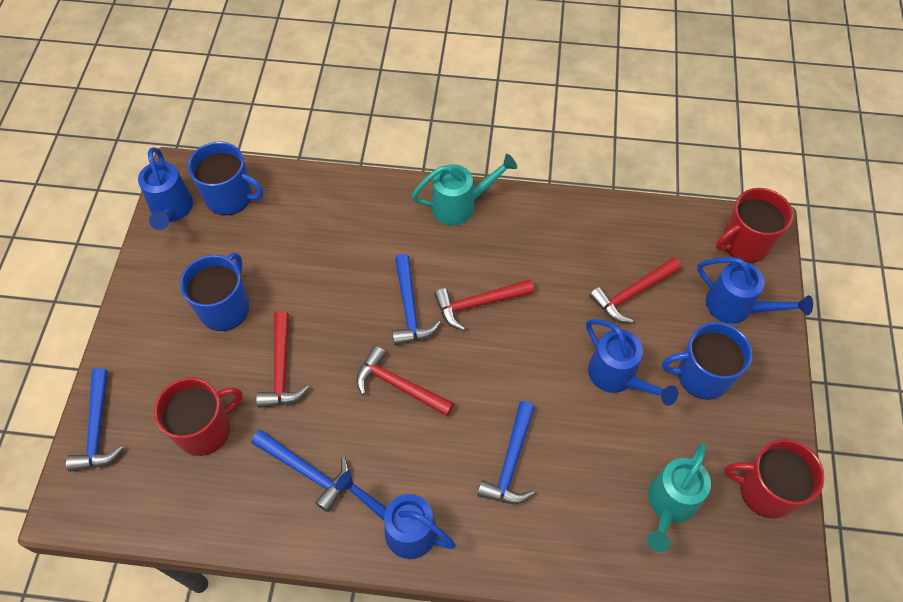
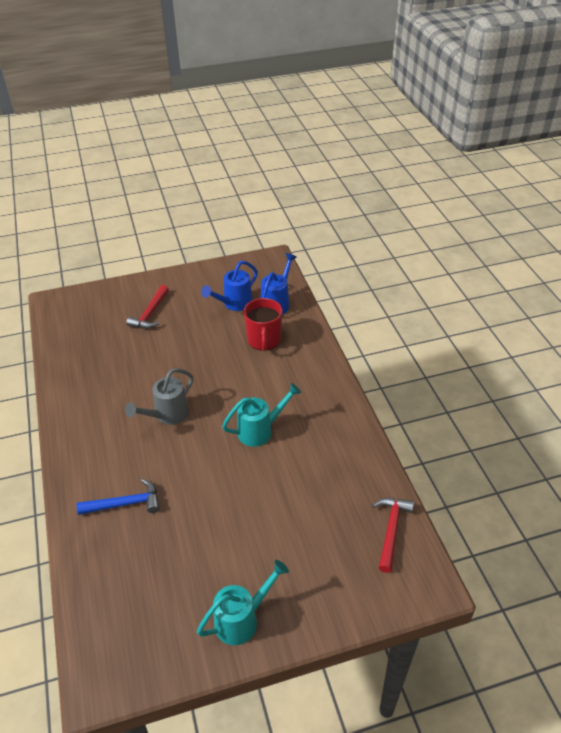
blue hammer: [66,368,123,472] [252,430,350,512] [392,254,441,345] [477,401,535,504] = 4 -> [77,479,159,515] = 1
blue mug: [180,253,249,331] [188,142,264,215] [662,322,752,400] = 3 -> none = 0
blue watering can: [138,147,193,230] [335,471,456,559] [586,319,678,406] [697,257,813,324] = 4 -> [201,261,258,311] [261,253,296,314] = 2
grey watering can: none = 0 -> [125,368,193,425] = 1
red hammer: [256,311,309,408] [356,346,454,416] [434,279,534,331] [589,257,681,323] = 4 -> [126,285,169,329] [372,498,414,573] = 2
red mug: [154,378,242,456] [716,188,793,263] [724,439,825,518] = 3 -> [244,298,282,351] = 1

